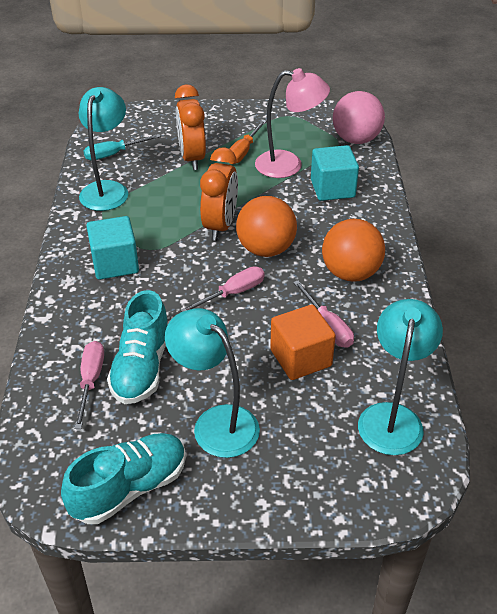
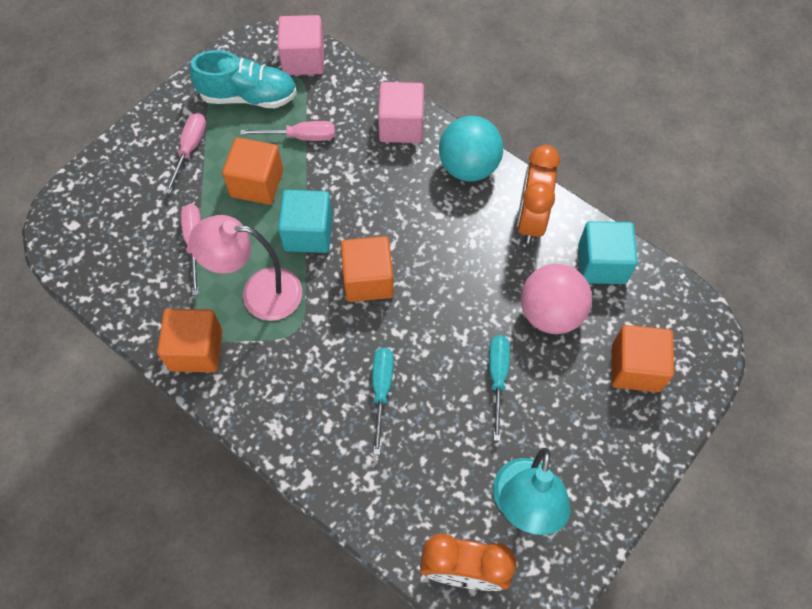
orange ball: [236,196,297,257] [322,219,385,282] = 2 -> none = 0
orange cube: [270,305,335,380] = 1 -> [157,308,223,372] [222,138,283,205] [341,236,394,302] [612,325,674,392] = 4
orange screwdriver: [229,120,266,164] = 1 -> none = 0
pink cube: none = 0 -> [277,15,324,75] [378,82,424,143] = 2
turquoise ball: none = 0 -> [439,116,503,182] = 1
turquoise lamp: [79,87,128,211] [165,308,260,458] [358,299,443,455] = 3 -> [493,448,571,535] = 1
turquoise screwdriver: [83,134,161,160] = 1 -> [372,348,394,455] [489,335,510,441] = 2
turquoise shoe: [61,433,186,524] [107,290,168,404] = 2 -> [190,50,297,108] = 1

